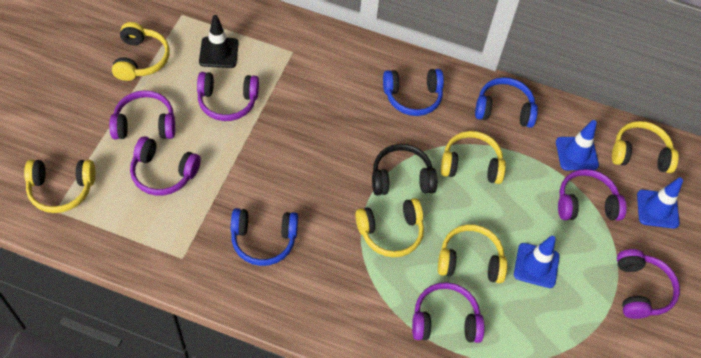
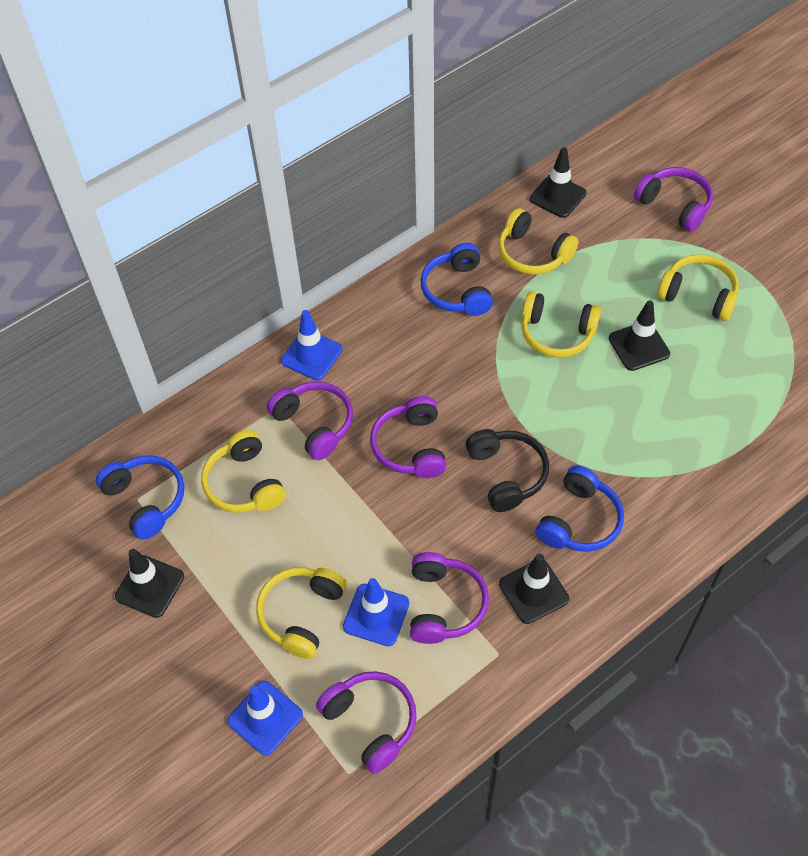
black traffic cone: [199,15,239,68] = 1 -> [115,549,184,618] [499,554,569,624] [530,147,587,218] [609,300,670,371] = 4
purple headphones: [109,90,175,139] [130,136,201,196] [197,72,259,121] [412,282,484,343] [558,169,626,221] [617,249,680,319] = 6 -> [267,381,353,460] [316,671,417,774] [370,396,446,478] [410,552,489,644] [634,167,713,232] = 5
yellow headphones: [24,160,96,213] [112,22,170,81] [356,198,424,257] [438,225,507,283] [441,131,506,184] [612,121,679,173] = 6 -> [201,430,286,513] [256,567,347,659] [498,208,578,275] [521,292,601,358] [657,254,739,321] = 5

